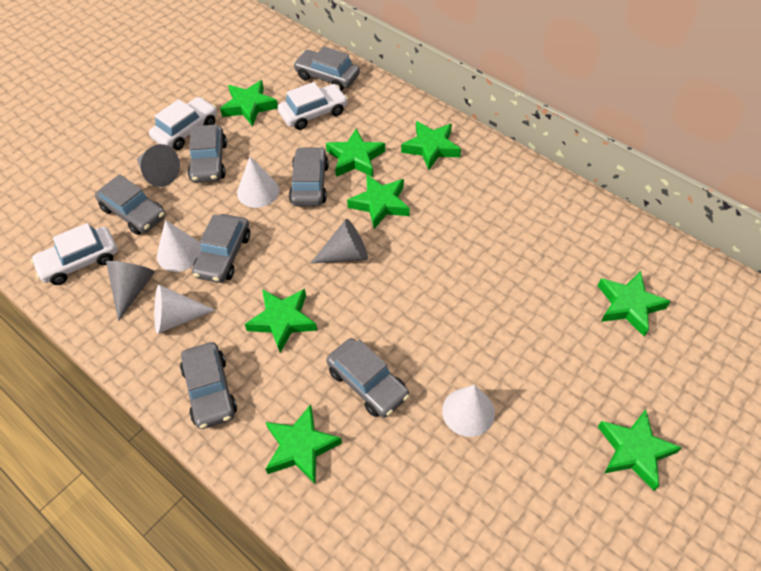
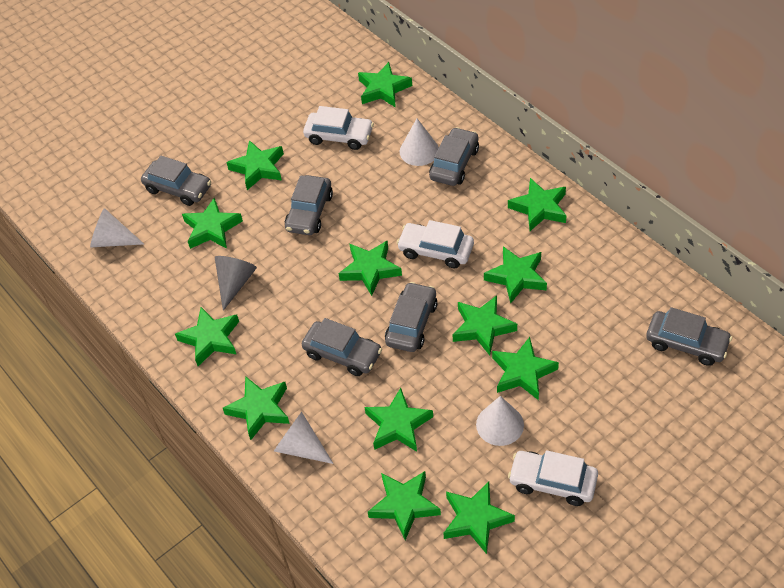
green star: [220,80,278,126] [245,289,317,353] [266,404,342,484] [326,128,385,177] [347,174,410,229] [401,121,461,170] [598,271,671,337] [598,409,682,491] = 8 -> [175,307,239,366] [182,198,243,249] [223,376,290,440] [226,140,284,190] [338,240,402,296] [358,62,412,108] [364,388,433,452] [368,471,441,540] [443,482,515,554] [453,295,517,355] [484,246,547,304] [492,337,559,400] [508,178,567,231] = 13
grey car: [95,174,166,235] [180,342,237,429] [188,125,227,183] [192,214,250,283] [289,147,329,206] [293,46,360,91] [326,338,410,418] = 7 -> [141,156,211,206] [285,175,333,235] [302,318,382,376] [385,282,437,352] [429,127,479,186] [646,307,732,366] = 6
grey cone: [106,261,155,321] [137,144,180,187] [311,219,368,264] = 3 -> [215,256,257,311] = 1

